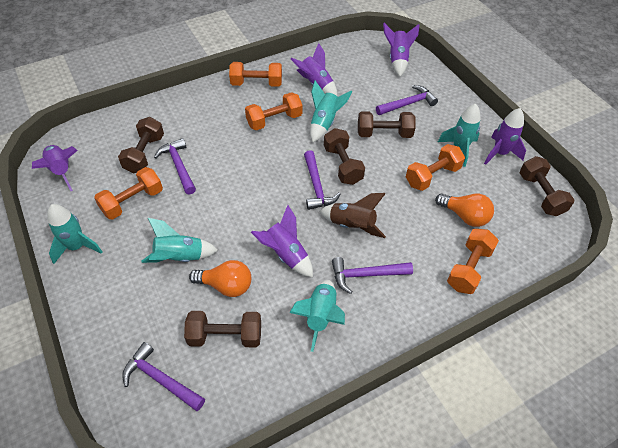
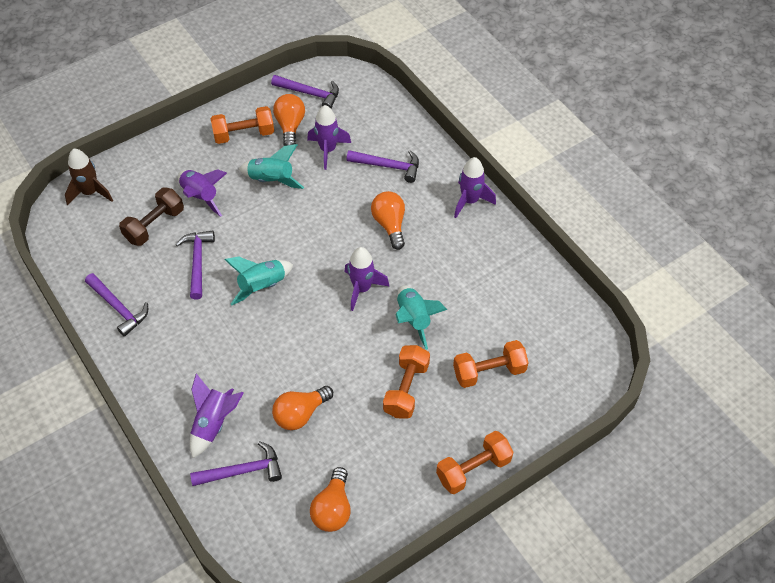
brown dumbbell: [118,117,164,174] [184,311,261,347] [324,128,365,185] [358,111,416,138] [520,156,574,216] = 5 -> [119,187,184,246] = 1
orange dumbbell: [94,167,163,220] [229,62,282,87] [245,92,303,130] [406,144,465,191] [447,229,499,294] = 5 -> [211,106,274,144] [383,345,430,419] [436,431,513,494] [453,340,529,388] = 4
orange light bulb: [189,260,251,297] [435,193,494,227] = 2 -> [272,386,333,430] [273,94,305,146] [310,467,351,532] [371,191,405,250] = 4
turquoise rocket: [47,204,102,264] [142,218,218,263] [289,280,345,352] [310,80,352,143] [438,104,481,167] = 5 -> [224,257,294,305] [239,144,304,189] [396,285,447,350] = 3

